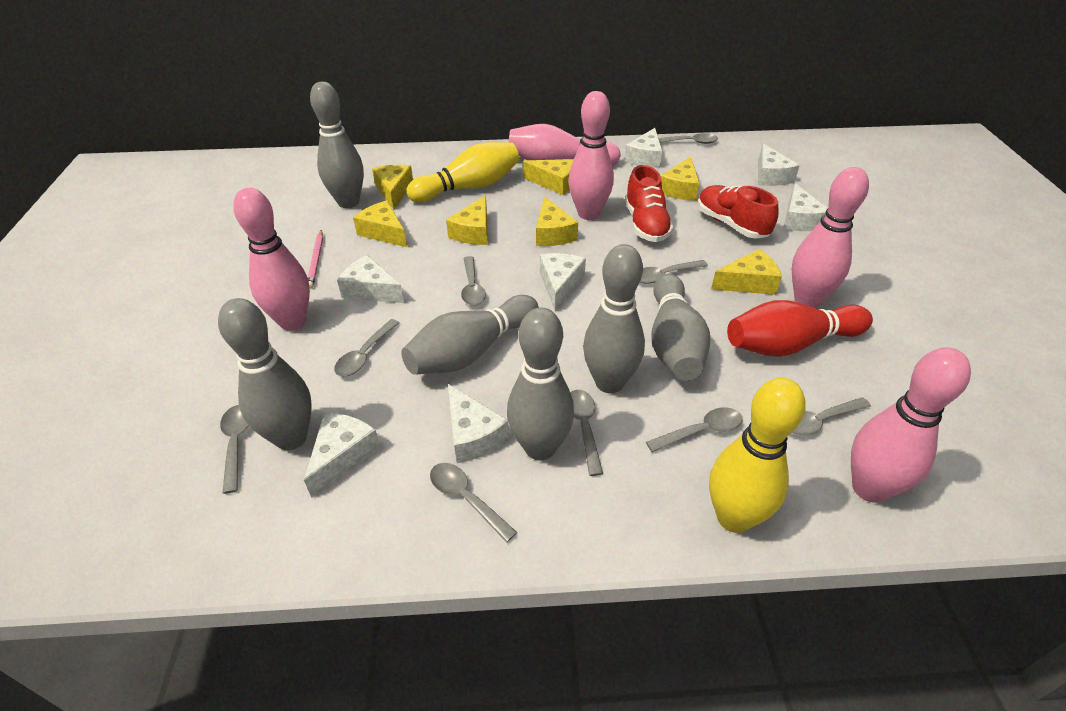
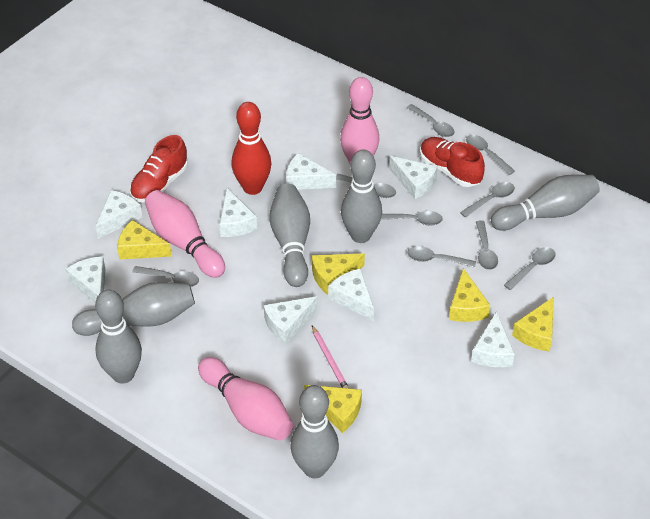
pink bowling pin: [233,188,310,331] [508,124,621,165] [568,91,614,220] [792,167,869,308] [851,347,971,503] = 5 -> [145,190,225,278] [198,357,293,441] [340,77,379,164] = 3
white cheese: [304,413,381,498] [337,255,404,303] [448,384,509,463] [540,253,586,311] [624,128,662,168] [758,143,800,186] [783,183,828,231] = 7 -> [65,256,105,303] [95,190,142,239] [220,188,257,237] [264,296,317,344] [286,153,336,190] [328,268,374,321] [389,156,438,199] [471,311,515,367] = 8
yellow bowling pin: [407,142,519,203] [709,377,806,533] = 2 -> none = 0
yellow cheese: [353,201,407,247] [372,165,413,209] [446,195,488,245] [523,159,574,195] [536,196,578,246] [660,156,700,200] [711,249,782,295] = 7 -> [117,220,172,259] [304,385,362,433] [312,253,365,295] [449,268,490,322] [512,297,554,352] = 5

